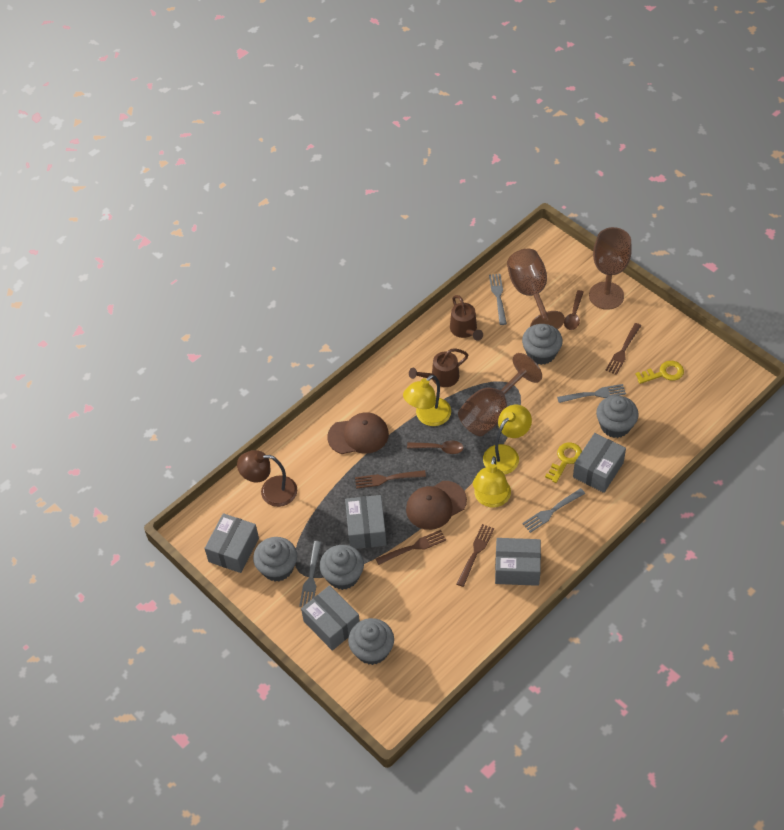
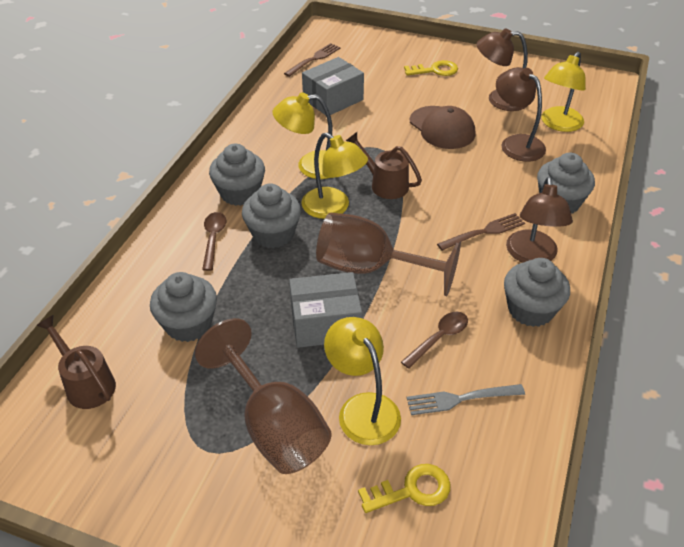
brown cap: [327,412,389,454] [406,481,467,530] = 2 -> [410,106,475,149] = 1
brown fork: [355,470,426,489] [376,530,446,565] [456,524,494,587] [605,323,641,375] = 4 -> [284,43,340,77] [437,213,525,251] = 2
brown goblet: [458,353,542,436] [507,249,565,330] [589,227,632,310] = 3 -> [195,318,331,474] [316,213,461,296] = 2
brown lamp: [237,450,297,507] = 1 -> [477,28,528,111] [496,67,546,162] [506,177,573,263] = 3
grey box: [204,513,259,573] [301,585,360,651] [345,495,387,549] [495,538,541,586] [573,433,626,493] = 5 -> [289,272,362,348] [302,57,364,115] = 2
grey fork: [299,541,322,607] [489,274,507,325] [522,488,585,533] [557,384,626,403] = 4 -> [407,384,525,415] = 1
yellow lamp: [403,375,451,426] [473,456,511,507] [483,405,532,475] = 3 -> [273,92,332,179] [301,133,368,219] [324,317,401,445] [541,52,586,132] = 4

